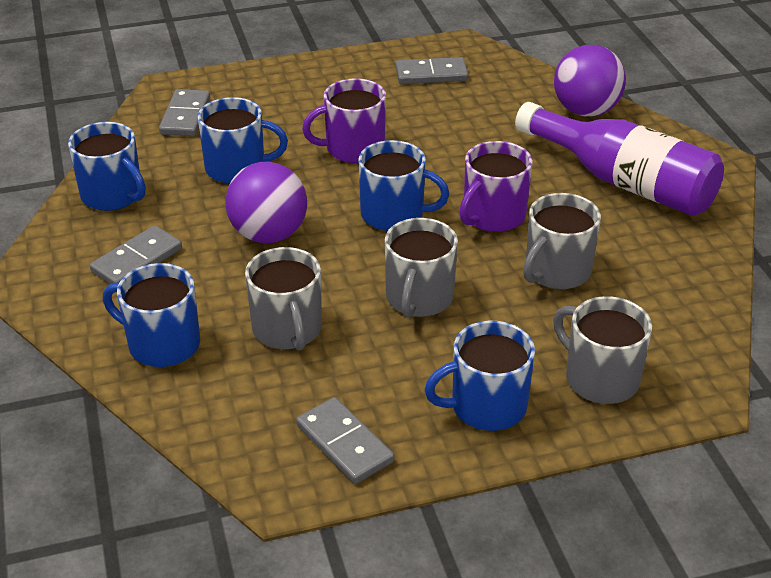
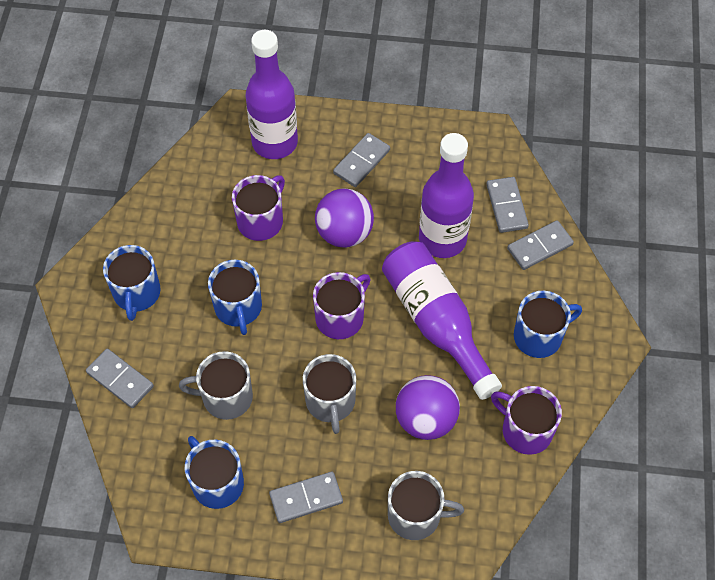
blue mug: [68,122,146,211] [103,263,200,367] [198,97,288,184] [358,140,449,231] [425,321,535,431] = 5 -> [103,245,160,321] [185,436,244,509] [208,260,262,335] [514,291,582,358] = 4
grey domino: [90,225,182,284] [159,89,210,136] [296,397,394,484] [395,57,468,84] = 4 -> [86,348,154,408] [269,472,343,523] [333,133,390,187] [486,177,529,233] [507,220,574,270] = 5
grey mug: [245,247,322,351] [385,218,458,318] [523,193,601,289] [553,296,652,404] = 4 -> [179,351,253,420] [303,354,356,434] [388,471,464,540] = 3
purple bottle: [515,102,724,216] = 1 -> [246,30,298,159] [382,241,502,400] [419,133,474,258] = 3
purple mug: [302,78,386,163] [459,141,533,232] = 2 -> [232,175,285,241] [313,272,370,339] [491,386,562,455] = 3

